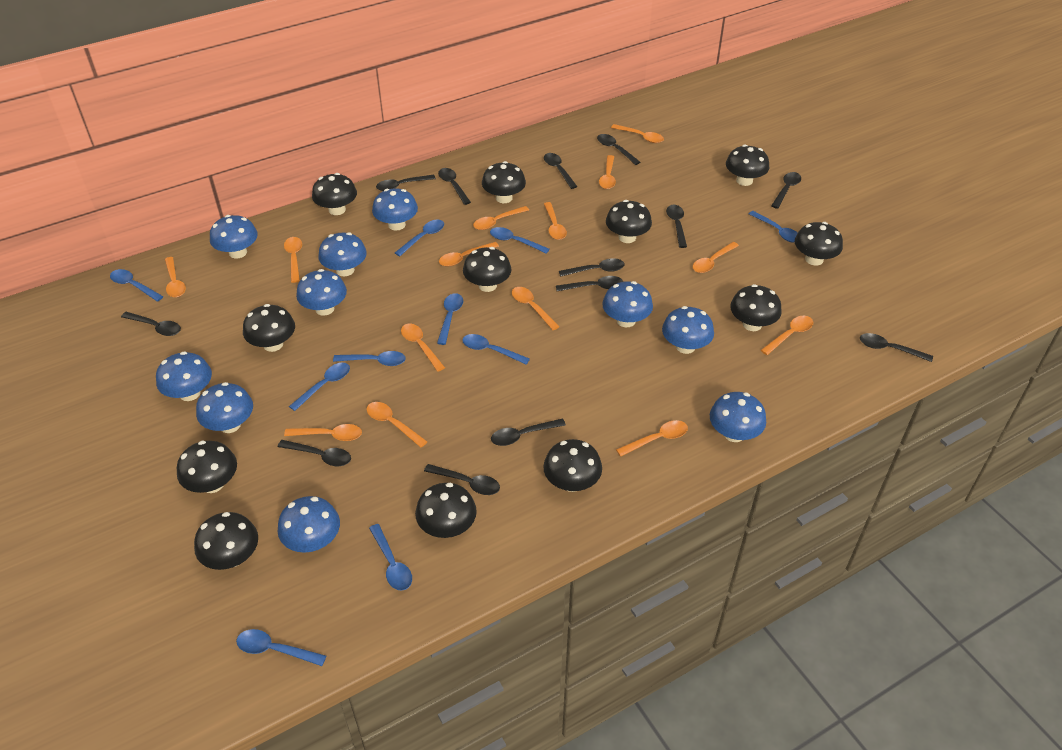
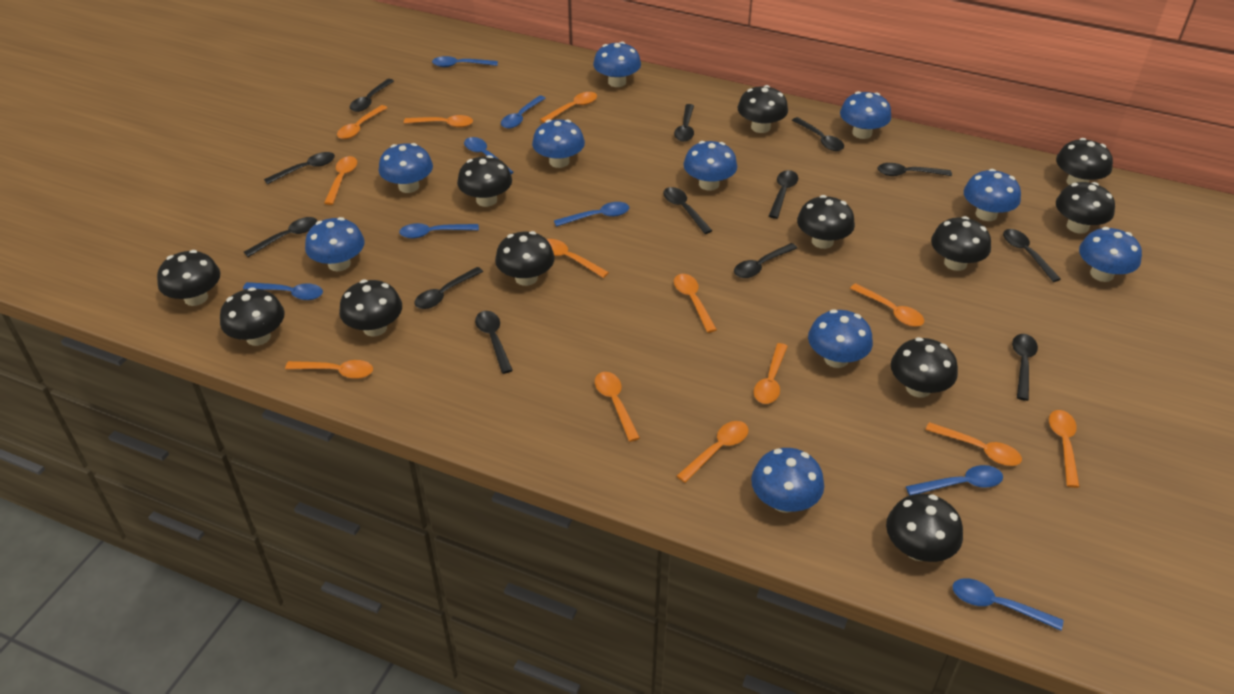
blue spoon: [110,269,163,302] [236,629,326,666] [289,363,350,411] [333,351,406,366] [369,524,412,591] [395,220,444,256] [437,293,463,345] [462,334,530,365] [490,227,550,254] [749,211,798,243] = 10 -> [243,282,323,300] [399,223,479,239] [432,56,498,67] [464,137,513,174] [501,95,546,129] [554,202,629,227] [906,465,1003,496] [953,578,1063,631] = 8
orange spoon: [165,257,186,298] [284,237,302,283] [284,424,362,441] [367,402,427,448] [401,324,445,372] [439,242,499,267] [473,206,529,230] [512,287,560,330] [544,202,567,240] [599,155,616,189] [611,124,664,143] [616,420,688,457] [693,242,739,273] [761,316,813,355] = 14 -> [285,360,373,379] [324,156,357,205] [337,105,387,139] [404,115,473,128] [540,92,597,123] [546,239,609,278] [595,372,640,442] [674,274,717,333] [677,421,748,483] [754,343,788,404] [850,283,924,327] [925,422,1022,466] [1049,410,1080,488] = 13

